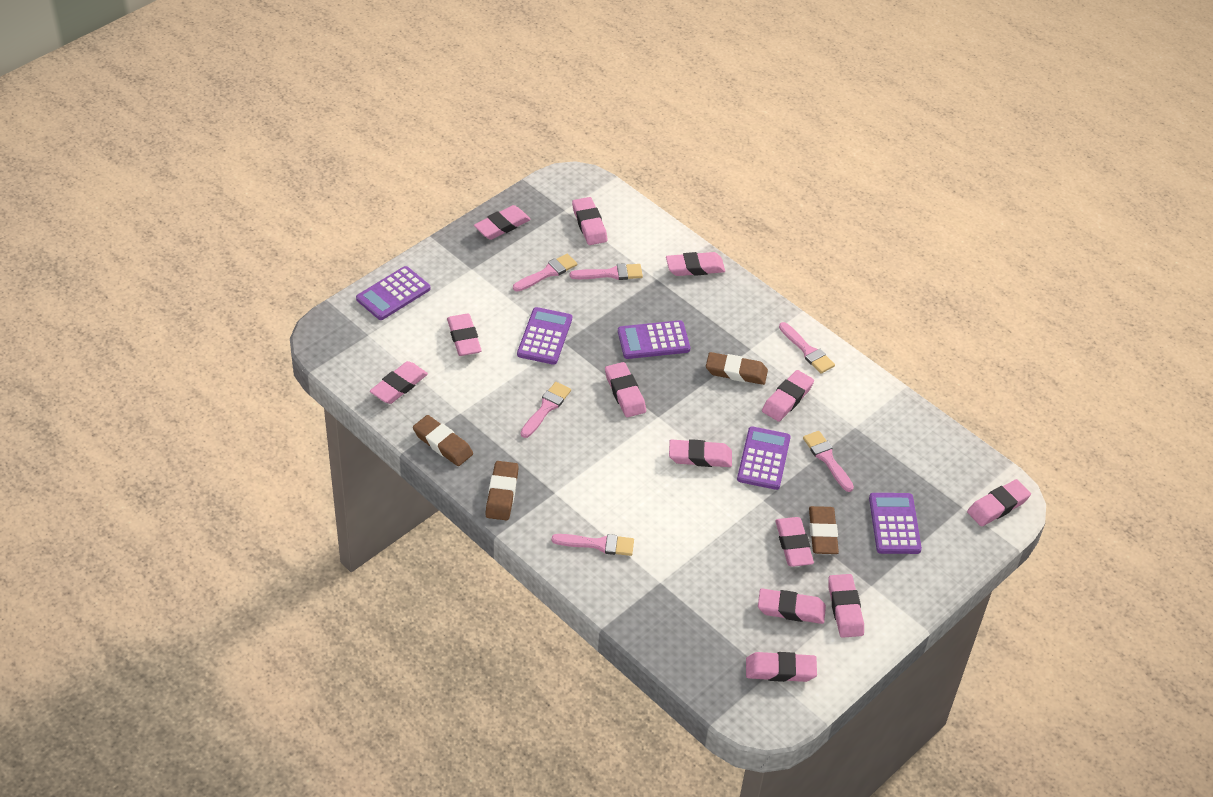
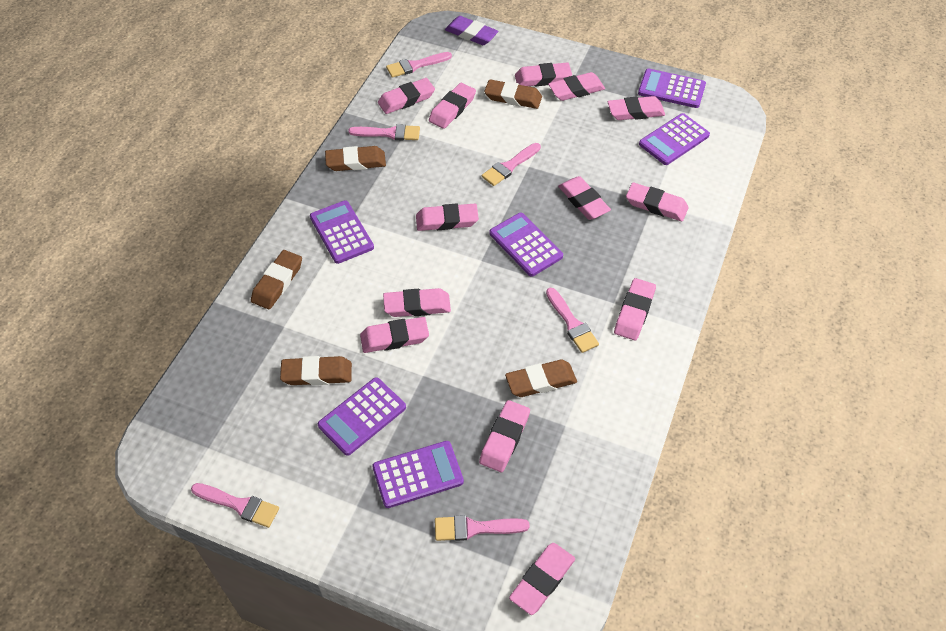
brown eraser: [413,415,473,466] [485,461,519,520] [706,352,768,385] [809,506,839,554] = 4 -> [251,250,302,310] [280,356,352,385] [325,146,386,171] [484,79,542,109] [505,360,577,397] = 5
purple calculator: [356,266,430,320] [517,307,572,365] [618,320,690,359] [737,426,791,490] [869,493,922,554] = 5 -> [310,200,374,264] [318,377,406,456] [372,441,464,508] [490,213,563,277] [638,68,706,108] [639,113,710,165] = 6
purple eraser: none = 0 -> [445,16,498,45] = 1

